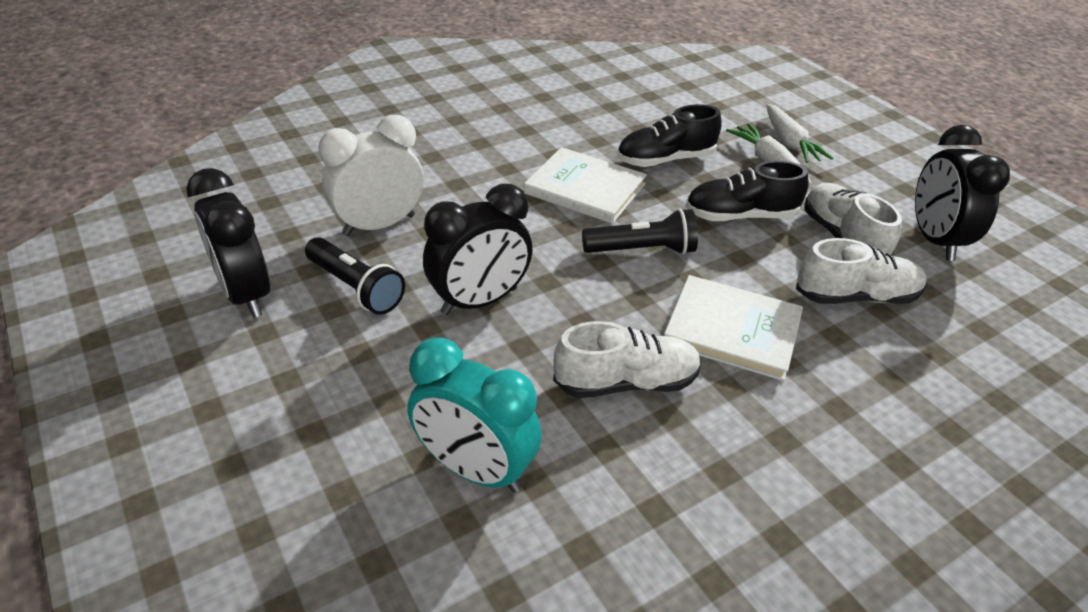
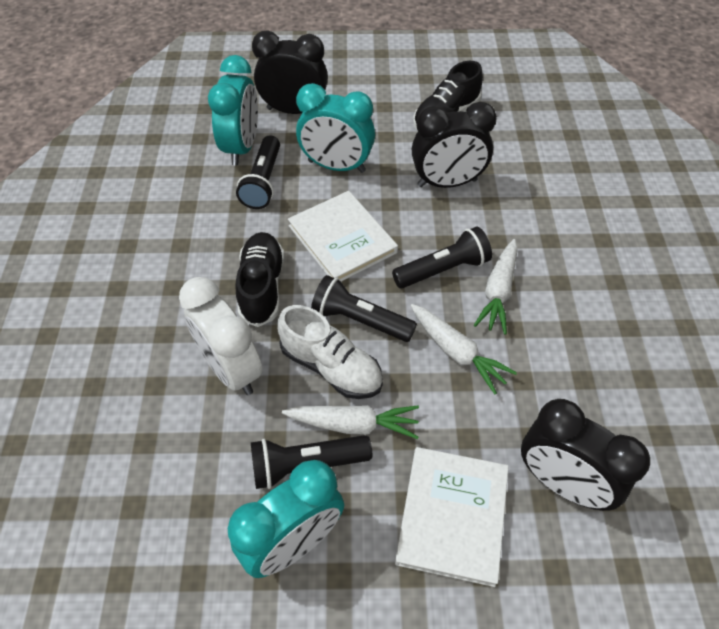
black flashlight: [305,237,405,315] [582,208,698,255] = 2 -> [236,135,280,209] [251,435,372,489] [311,275,417,342] [392,226,492,289] = 4
turquoise clock: [408,338,542,493] = 1 -> [208,55,258,165] [228,460,344,578] [296,83,375,173] = 3
white carrot: [726,123,812,185] [767,104,833,163] = 2 -> [282,405,419,439] [410,304,517,395] [474,239,518,335] = 3
white shoe: [553,321,701,398] [796,238,927,304] [804,183,902,256] = 3 -> [278,305,383,399] = 1

